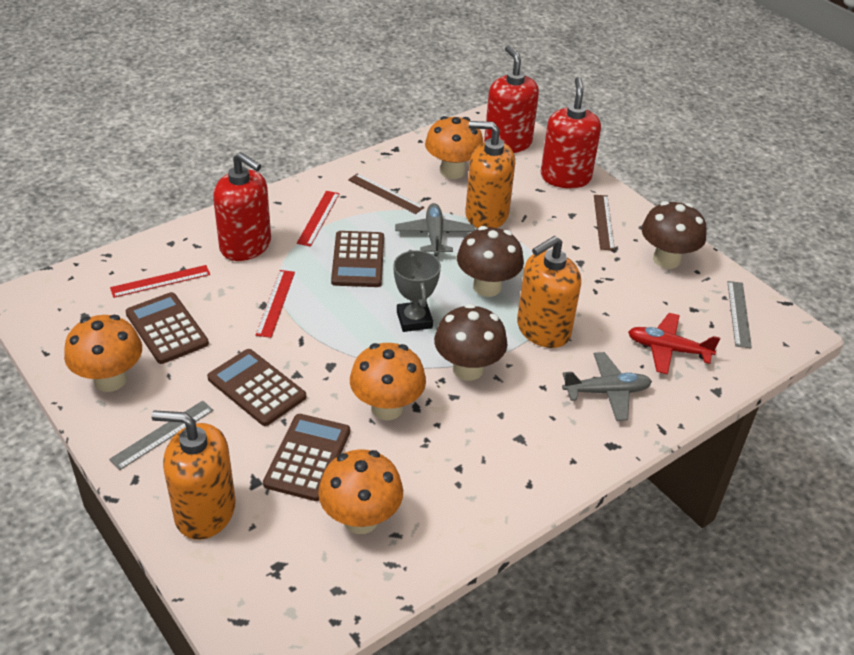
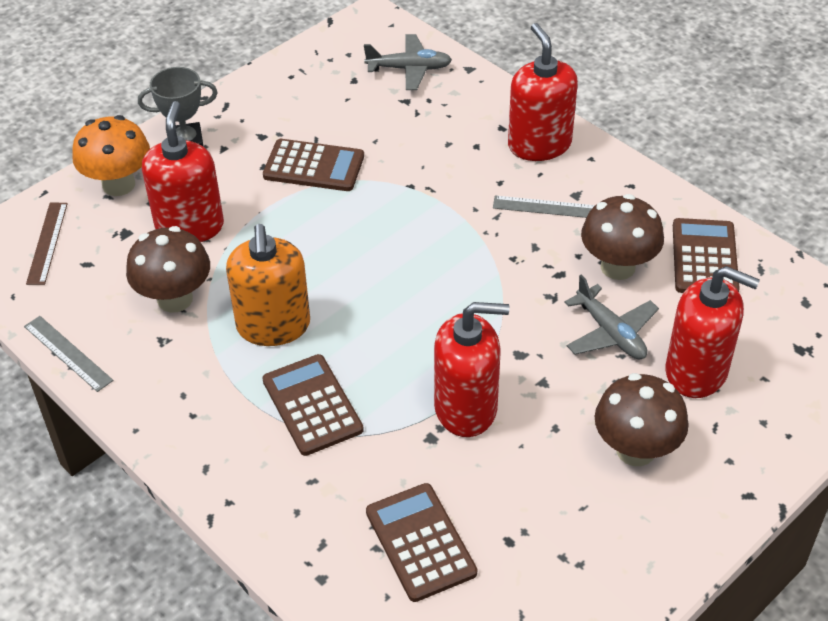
brown ruler: [348,174,424,214] [594,195,615,251] = 2 -> [26,203,68,285] = 1
orange mushroom: [64,315,142,392] [318,449,403,534] [350,343,426,420] [425,116,483,179] = 4 -> [72,115,150,196] = 1
orange soap dispenser: [151,411,236,540] [465,121,515,229] [517,236,581,348] = 3 -> [226,224,310,346] = 1
red plane: [628,313,720,374] = 1 -> none = 0
red ruler: [110,265,210,298] [256,270,295,338] [297,191,340,247] = 3 -> none = 0
red soap dispenser: [213,152,271,261] [484,45,539,153] [541,77,601,188] = 3 -> [142,101,224,242] [434,302,509,437] [508,23,578,161] [666,266,760,398] = 4

